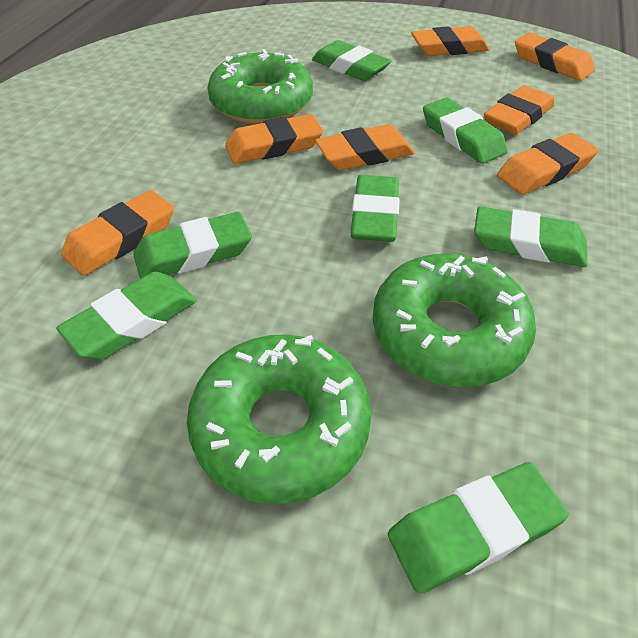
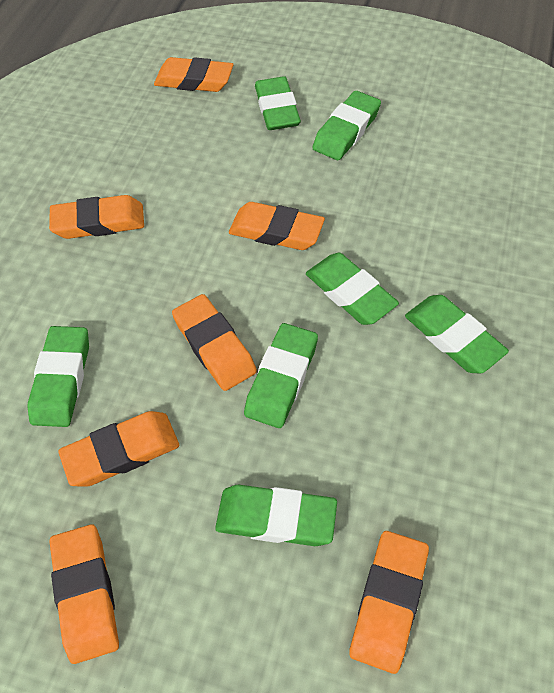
green donut: [187,334,372,504] [207,49,313,124] [373,253,536,387] = 3 -> none = 0

